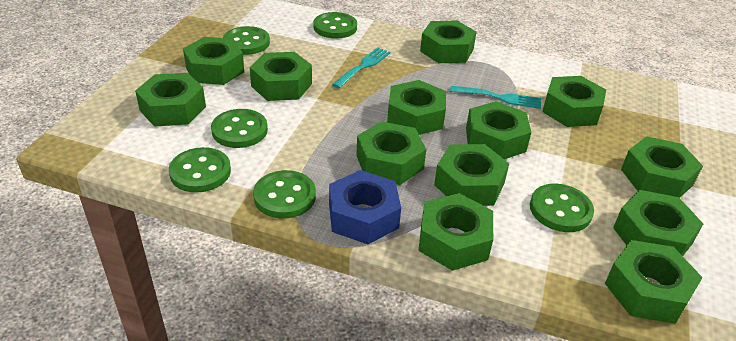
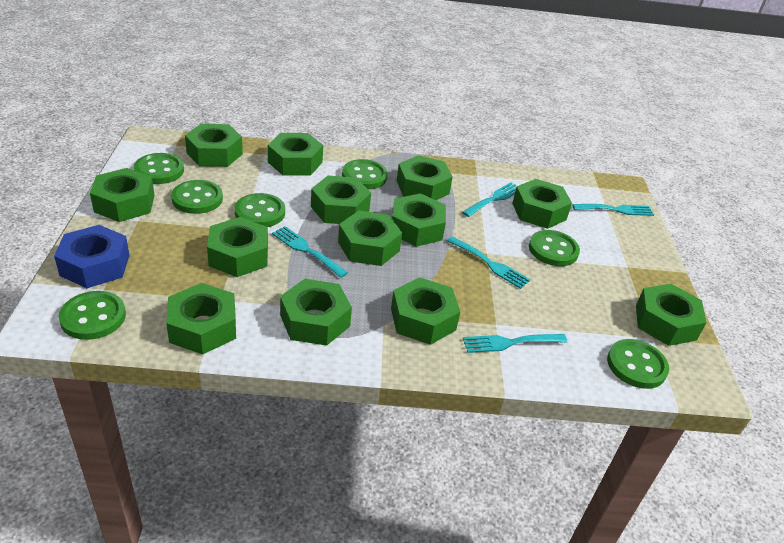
green button: [169,147,231,193] [211,109,268,148] [223,26,270,55] [253,170,316,218] [313,12,357,39] [530,184,594,232] = 6 -> [59,291,126,340] [134,153,184,184] [171,180,223,214] [235,193,285,227] [342,159,388,189] [529,230,580,266] [607,339,669,389] = 7
turquoise fork: [332,47,390,89] [450,86,541,109] = 2 -> [272,226,348,278] [447,236,530,289] [462,182,516,217] [463,334,568,353] [572,204,654,216] = 5

